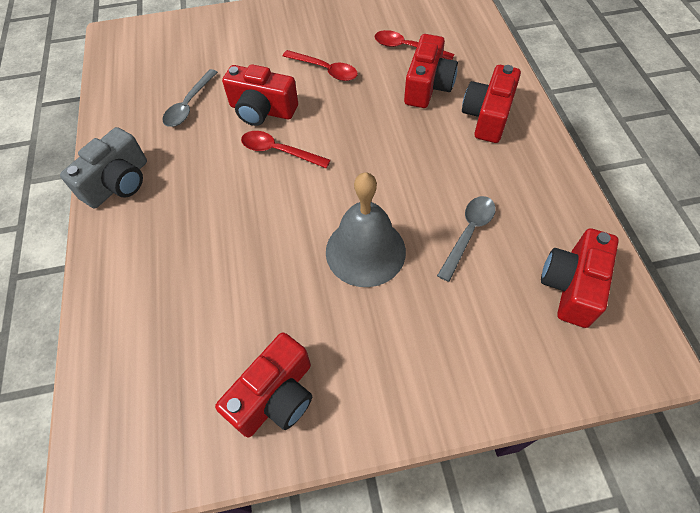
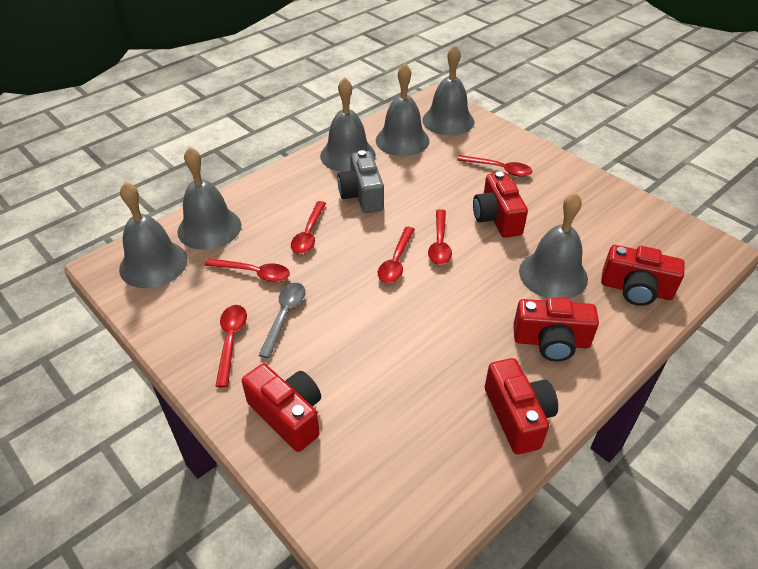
grey bell: [326,172,406,287] = 1 -> [119,182,188,288] [177,147,241,250] [320,77,376,172] [376,63,429,156] [422,45,474,136] [519,192,588,299] = 6
grey spoon: [163,69,218,127] [437,196,496,282] = 2 -> [258,283,306,358] = 1
red spoon: [241,131,331,168] [283,50,358,81] [374,30,455,60] = 3 -> [204,258,290,282] [215,305,247,388] [291,201,326,254] [378,227,415,283] [428,209,452,265] [457,155,532,177] = 6

